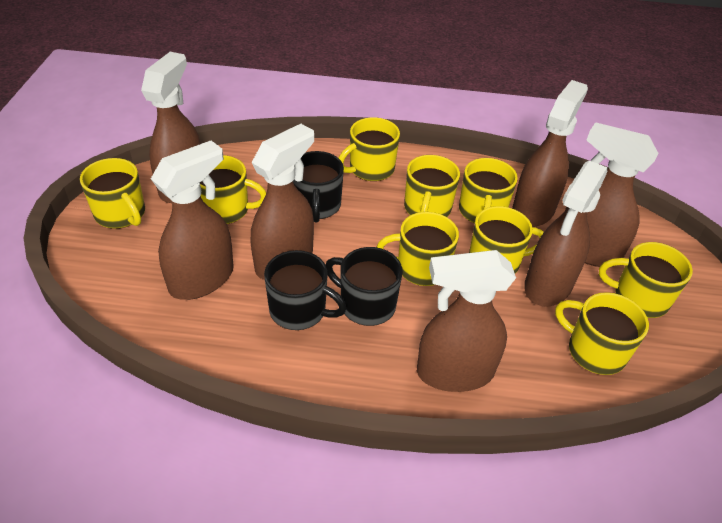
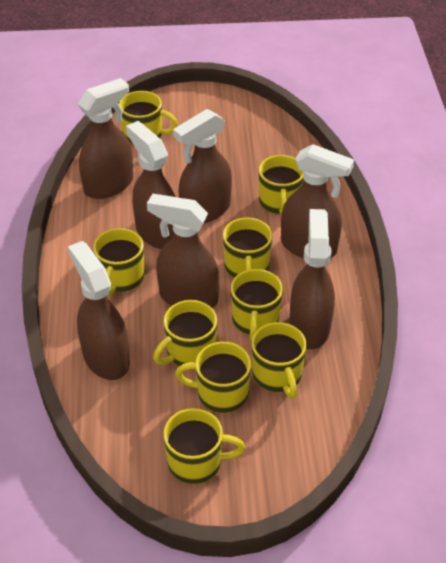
black mug: [264,250,347,330] [293,151,344,223] [325,247,403,326] = 3 -> none = 0

